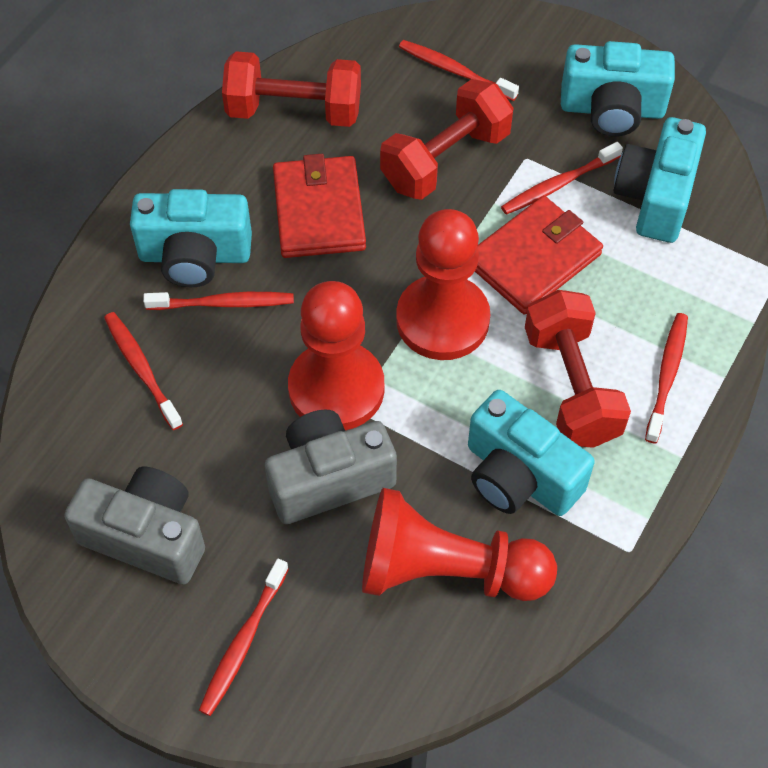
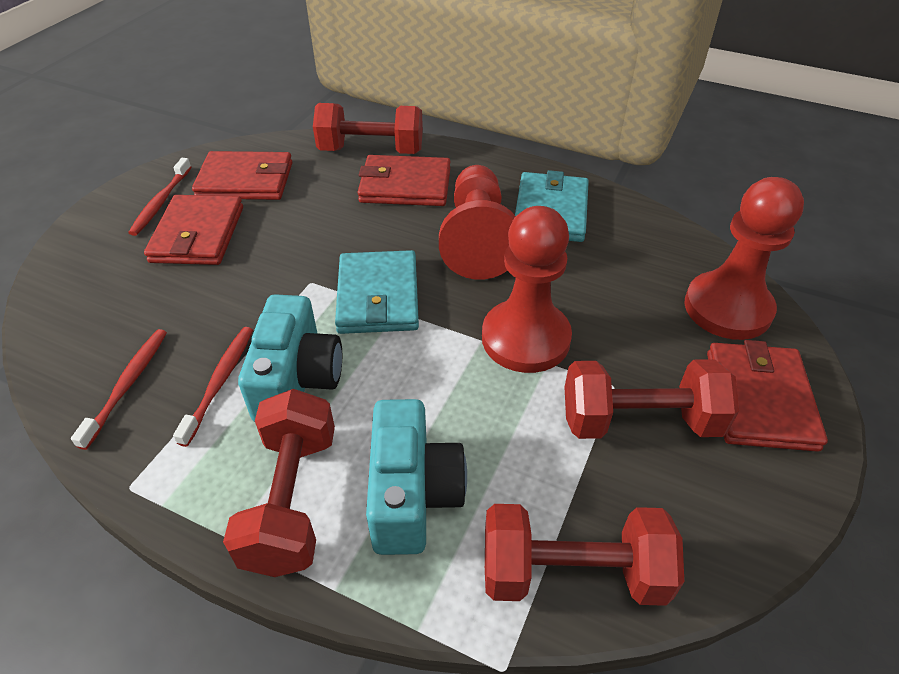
grey camera: [64,467,205,585] [265,410,397,524] = 2 -> none = 0
red dumbbell: [222,51,361,127] [380,79,513,200] [525,290,631,448] = 3 -> [223,389,335,577] [313,103,423,154] [485,504,684,606] [564,359,739,439] = 4
red toothbrush: [104,312,183,430] [143,292,294,310] [199,559,289,716] [399,40,519,101] [501,142,623,215] [645,313,688,444] = 6 -> [71,329,167,450] [128,158,192,236] [173,327,253,447] = 3
red wallet: [273,154,366,258] [475,196,603,315] = 2 -> [144,195,243,265] [192,151,292,200] [357,155,450,206] [707,340,828,452] = 4
turquoise camera: [130,189,252,287] [468,390,595,516] [561,41,675,136] [614,117,706,243] = 4 -> [238,294,342,422] [366,399,467,555] = 2
turquoise wallet: none = 0 -> [335,250,419,334] [515,170,589,242] = 2

